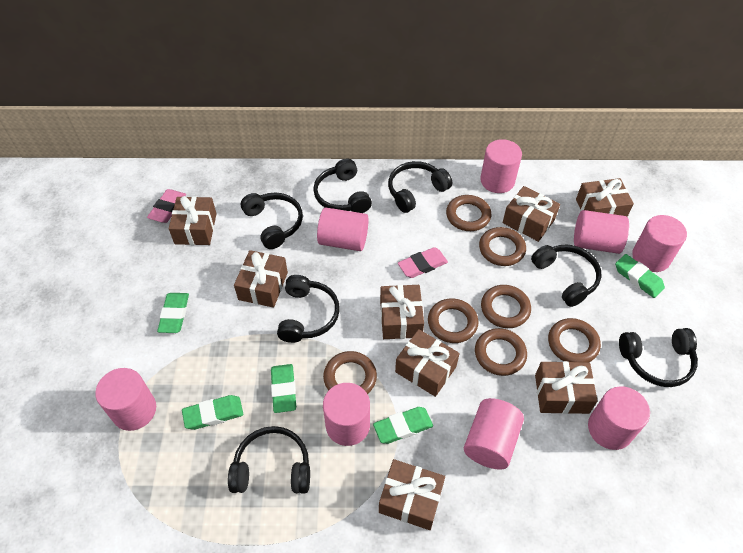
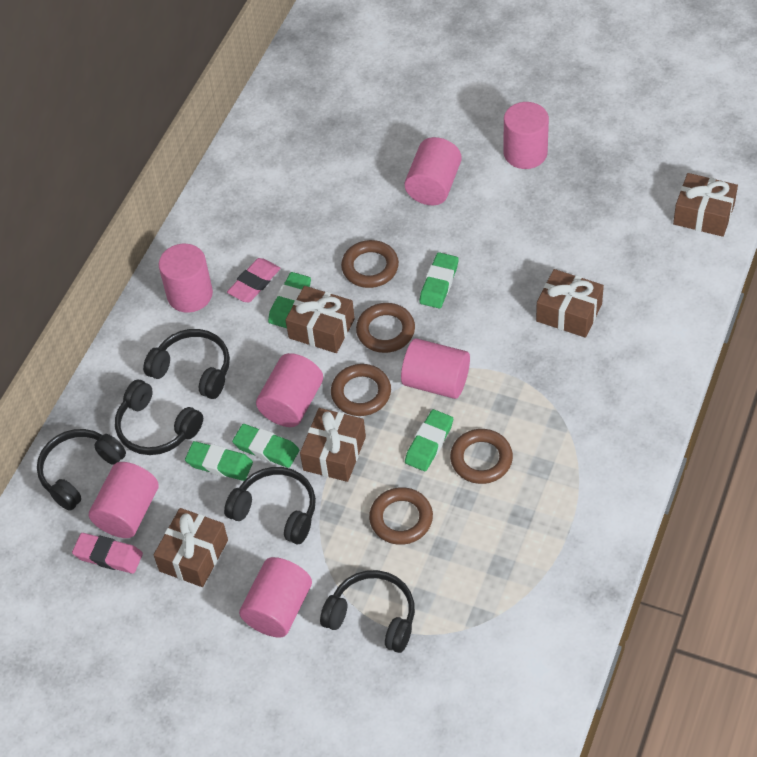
black headphones: [228,426,310,494] [241,192,303,249] [277,275,340,343] [313,159,372,213] [388,161,452,213] [531,244,601,307] [619,328,698,387] = 7 -> [37,429,126,511] [115,380,203,455] [143,329,230,399] [224,467,316,544] [320,570,415,653] = 5
brown gift: [169,196,217,245] [234,250,288,308] [379,459,445,530] [380,285,424,339] [395,329,460,397] [502,186,560,242] [535,361,598,414] [576,178,634,217] = 8 -> [154,508,228,587] [285,286,355,353] [300,408,366,482] [536,269,604,338] [673,173,738,237] = 5
brown ring: [323,351,377,394] [428,298,479,343] [446,195,491,231] [475,328,527,376] [479,227,526,266] [481,285,531,328] [548,318,601,362] = 7 -> [331,364,391,416] [341,240,399,288] [356,303,415,353] [369,487,433,545] [450,429,513,484] = 5
pink cylinder: [95,368,156,431] [317,207,369,251] [323,383,370,446] [464,398,524,470] [480,139,522,193] [574,210,629,254] [588,386,650,450] [632,215,687,272] = 8 -> [89,462,159,538] [159,244,213,313] [239,557,312,638] [256,353,323,427] [401,338,470,399] [404,137,462,205] [504,102,549,169] = 7

